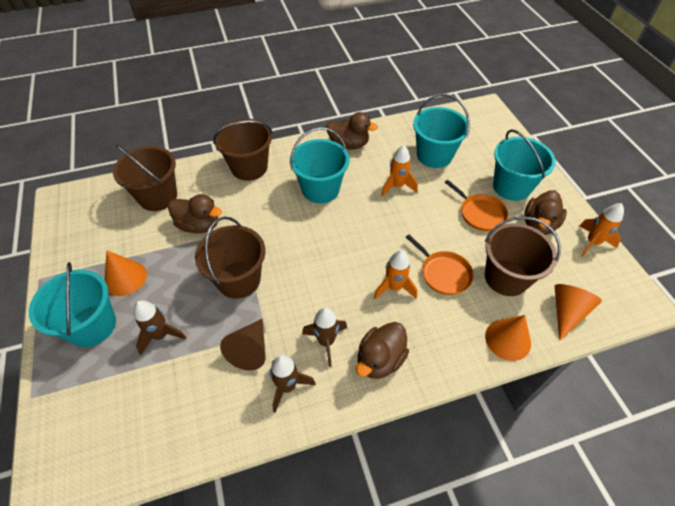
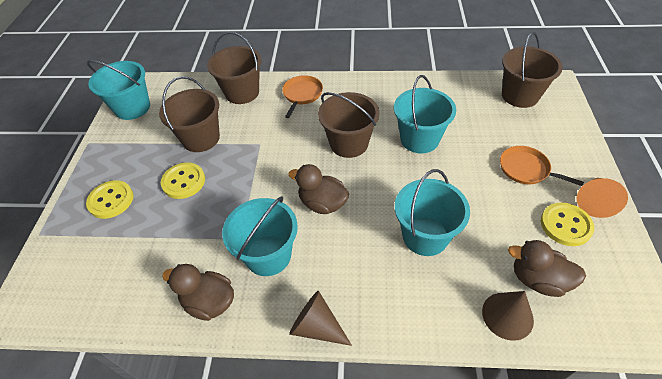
brown cone: [220,319,265,370] = 1 -> [289,291,352,346] [482,291,534,341] = 2
brown duck: [168,194,222,233] [326,112,378,150] [356,322,409,379] [525,190,567,235] = 4 -> [162,264,234,321] [288,164,349,214] [508,240,586,297] = 3
brown rocket: [134,300,187,355] [270,355,315,413] [302,307,347,367] = 3 -> none = 0
orange cone: [104,251,147,296] [485,315,531,361] [555,284,602,340] = 3 -> [577,178,628,218] = 1
orange rocket: [374,250,417,299] [381,145,418,197] [579,203,624,257] = 3 -> none = 0
yellow button: none = 0 -> [86,180,133,219] [161,162,205,199] [541,203,594,246] = 3

